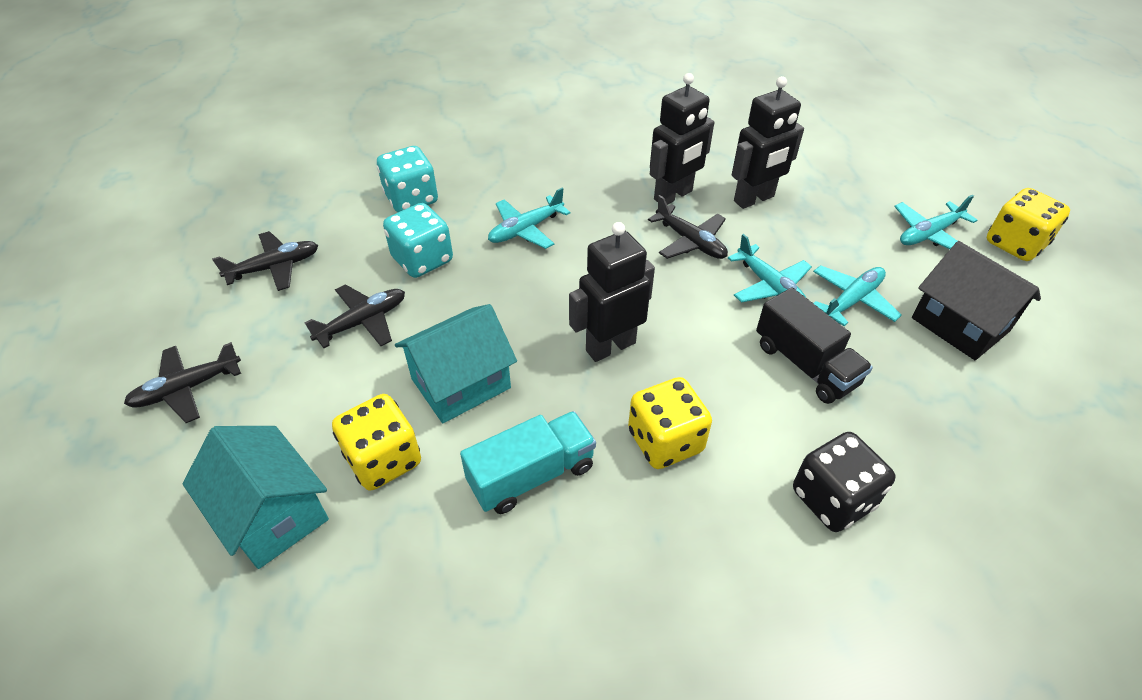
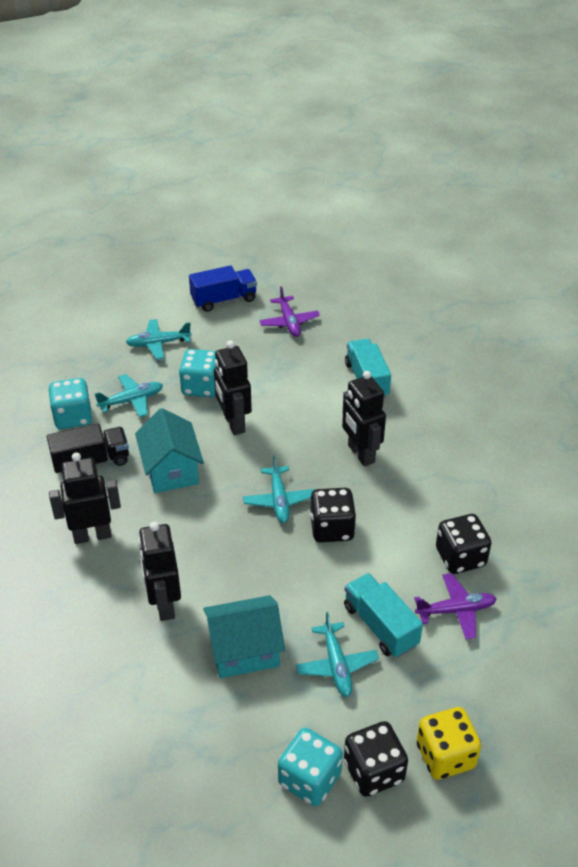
black dice: [793,432,896,532] = 1 -> [310,488,356,542] [344,721,408,797] [436,514,491,574] = 3
black house: [912,241,1041,360] = 1 -> none = 0
black plane: [124,342,241,423] [212,231,318,291] [304,284,405,348] [648,195,728,259] = 4 -> none = 0
black robot: [569,222,655,362] [650,73,714,205] [732,76,804,209] = 3 -> [49,452,121,544] [138,522,181,621] [214,340,252,435] [342,371,386,467] = 4
blue truck: none = 0 -> [189,265,257,312] = 1
purple plane: none = 0 -> [259,286,320,337] [414,573,497,639] = 2
turquoise dice: [377,146,438,212] [383,203,453,278] = 2 -> [49,378,93,429] [179,349,216,397] [278,728,343,806] = 3
turquoise truck: [460,411,596,514] = 1 -> [344,573,423,658] [345,339,391,398] = 2
yellow dice: [332,394,421,491] [628,377,712,469] [987,188,1070,261] = 3 -> [416,707,481,780] = 1

